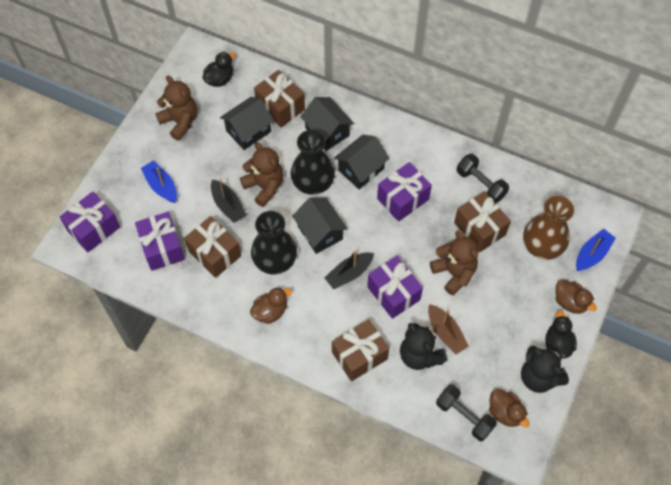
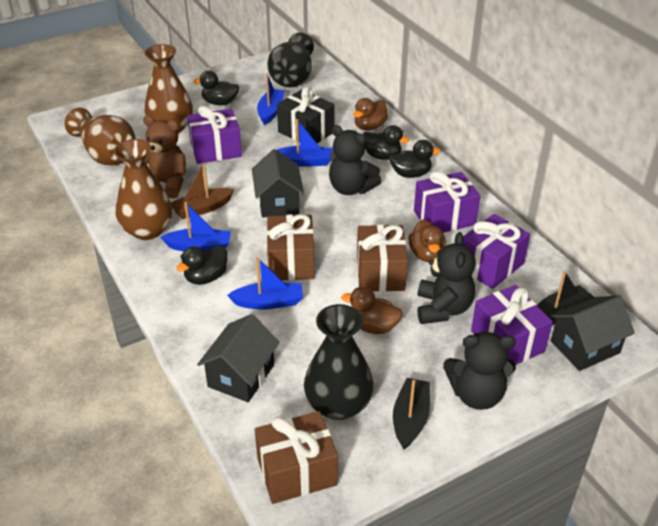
black duck: [202,52,235,87] [545,311,577,358] = 2 -> [176,245,227,285] [193,71,239,105] [363,125,409,160] [389,140,441,178] = 4
black dumbbell: [436,385,497,441] [457,154,509,203] = 2 -> none = 0
black gift: none = 0 -> [277,87,335,143] = 1
black house: [220,97,274,150] [292,198,348,254] [300,97,354,151] [334,135,390,189] = 4 -> [197,314,280,402] [252,149,304,218] [550,296,635,371] = 3
black teddy bear: [400,323,448,370] [521,346,569,393] = 2 -> [329,125,381,195] [418,232,476,324] [443,332,516,410] = 3
blue boat: [141,161,177,203] [576,229,616,271] = 2 -> [160,202,231,252] [227,257,303,309] [257,73,284,125] [277,119,333,167] = 4
brown gift: [184,216,241,278] [254,70,305,128] [332,319,389,381] [454,191,511,252] = 4 -> [255,411,338,504] [267,214,314,281] [357,225,408,292] = 3
brown teddy bear: [155,76,197,141] [240,142,284,207] [430,230,478,295] = 3 -> [143,115,186,198] = 1
brown vase: [523,196,574,260] = 1 -> [65,108,135,166] [114,139,172,240] [144,44,193,133] = 3

